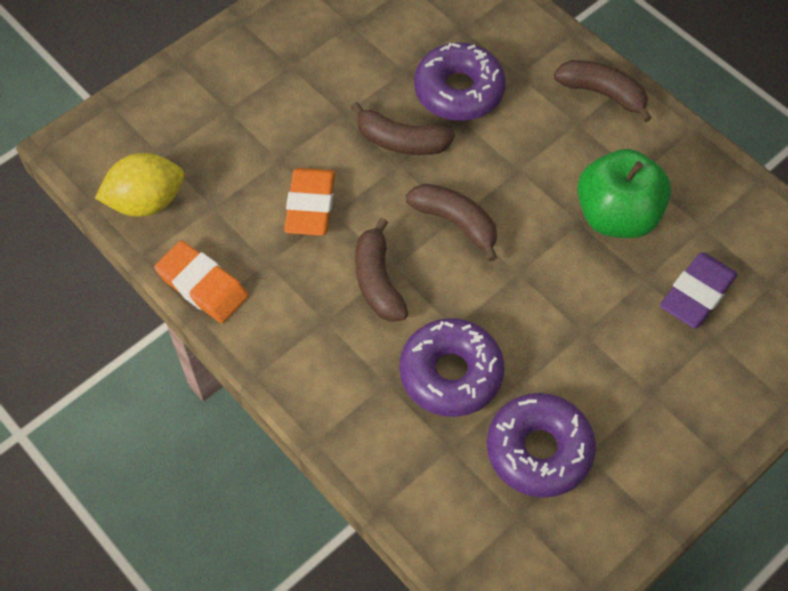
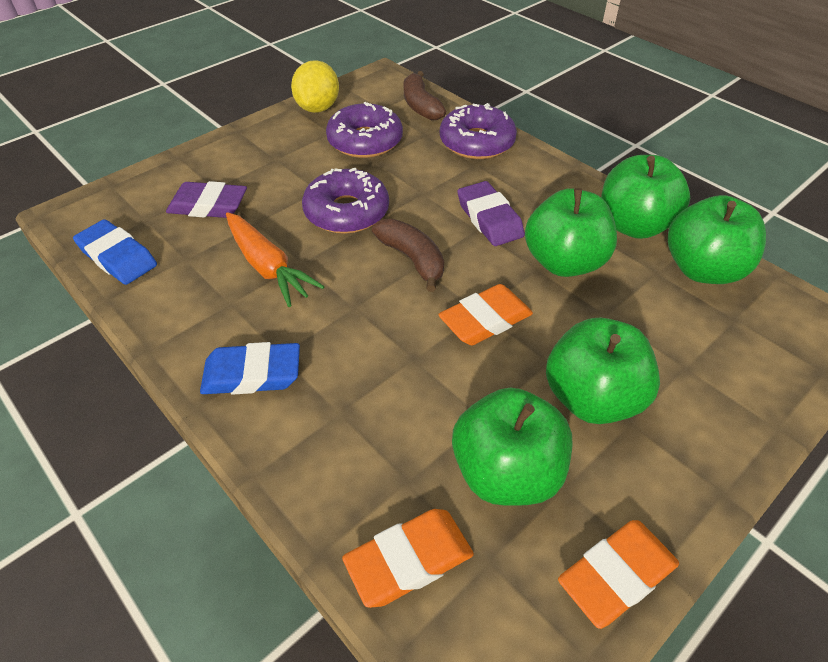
blue eraser: none = 0 -> [73,219,157,285] [200,342,300,395] = 2
brown banana: [351,102,455,155] [355,218,408,322] [406,184,497,262] [554,60,652,122] = 4 -> [372,219,444,292] [404,71,446,120] = 2
green apple: [577,149,671,238] = 1 -> [452,388,572,506] [525,188,617,277] [546,317,660,424] [601,155,690,239] [668,195,766,284] = 5
orange carrot: none = 0 -> [226,212,325,307] = 1
orange eraser: [154,241,248,323] [284,168,335,236] = 2 -> [342,509,474,608] [438,284,533,345] [558,520,679,629] = 3
purple eraser: [660,252,738,329] = 1 -> [166,181,247,218] [457,181,525,246] = 2

